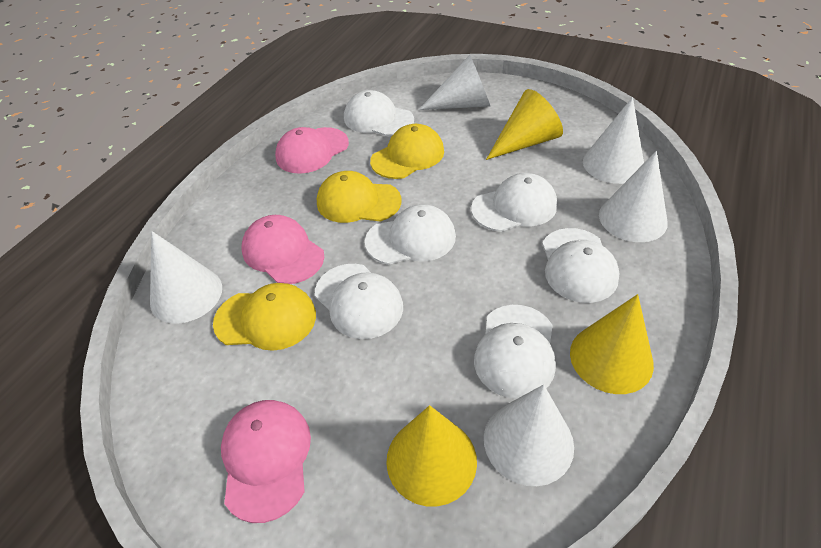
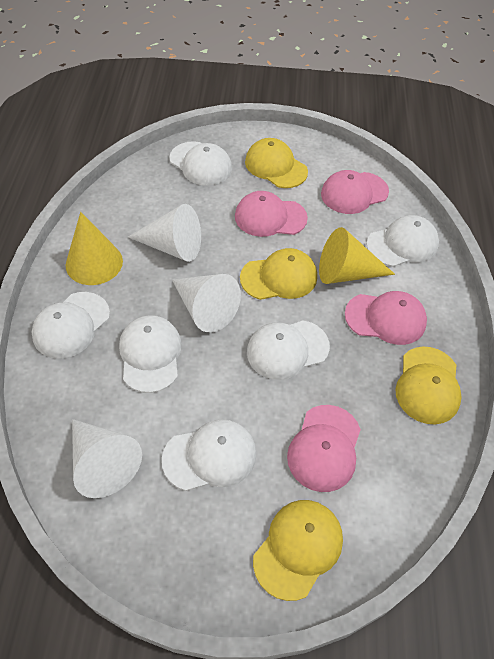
pink cap: [221,400,311,523] [241,215,324,284] [275,127,349,174] = 3 -> [235,191,308,237] [287,405,361,492] [321,170,389,214] [345,291,427,345] = 4
white cone: [150,231,222,323] [419,55,490,110] [484,384,574,486] [583,97,644,184] [599,151,668,242] = 5 -> [72,419,142,498] [128,204,201,262] [172,274,241,333] = 3
yellow cap: [213,283,316,351] [317,171,402,223] [370,124,444,179] = 3 -> [240,248,317,300] [245,138,308,188] [253,500,343,601] [395,347,462,424] = 4
yellow cone: [386,405,477,507] [486,89,563,160] [570,294,654,394] = 3 -> [66,212,123,285] [319,227,395,284] = 2

